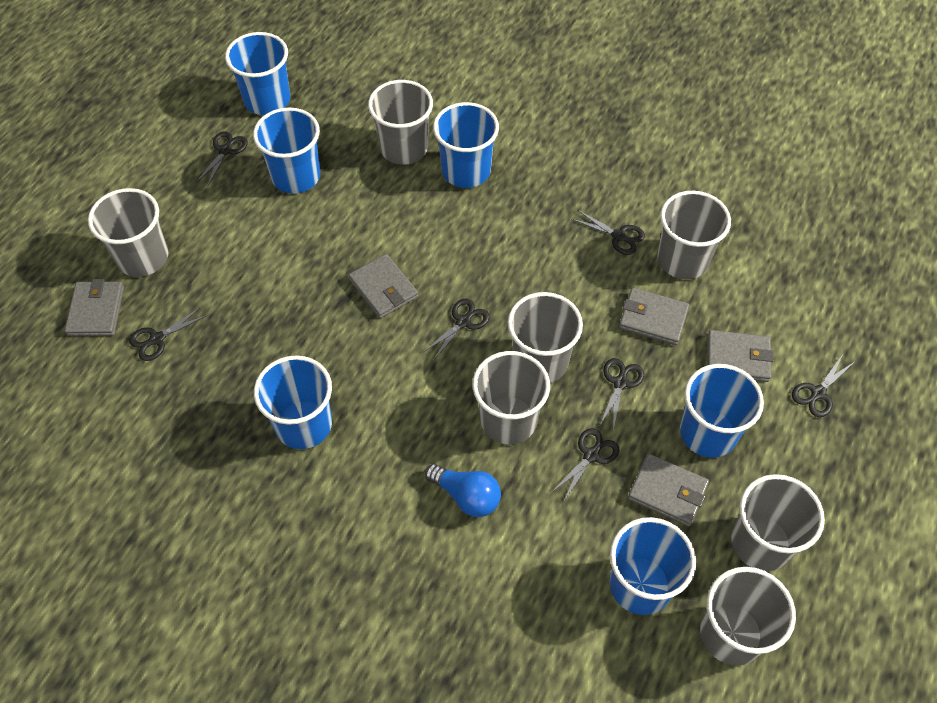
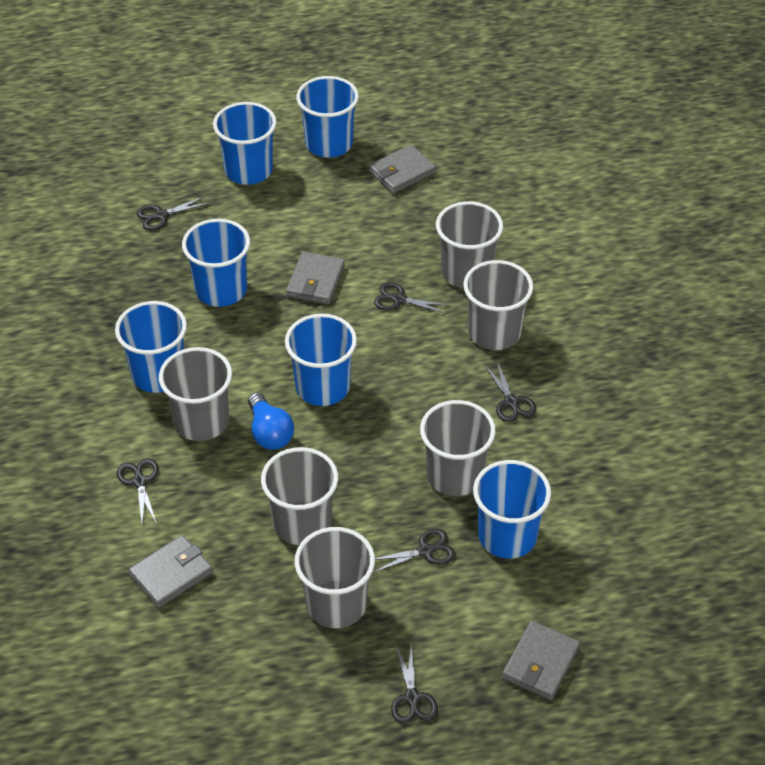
black scissors: [129,307,208,361] [196,131,248,185] [424,299,490,361] [552,428,620,500] [572,210,645,255] [599,358,644,430] [792,356,854,417] = 7 -> [117,458,159,524] [137,196,209,230] [373,529,455,573] [374,282,451,314] [391,645,438,724] [485,361,536,422] = 6
grey cup: [88,188,169,277] [368,80,433,165] [473,351,550,444] [508,292,583,383] [657,191,731,279] [700,567,796,665] [731,474,825,571] = 7 -> [159,347,232,441] [261,447,338,545] [294,527,375,628] [420,400,496,496] [436,201,503,288] [463,260,533,350] = 6
grey wallet: [65,279,124,336] [348,254,418,319] [619,288,689,345] [628,454,709,527] [707,330,774,382] = 5 -> [129,535,213,608] [286,252,345,304] [369,145,436,194] [502,621,580,700] = 4

